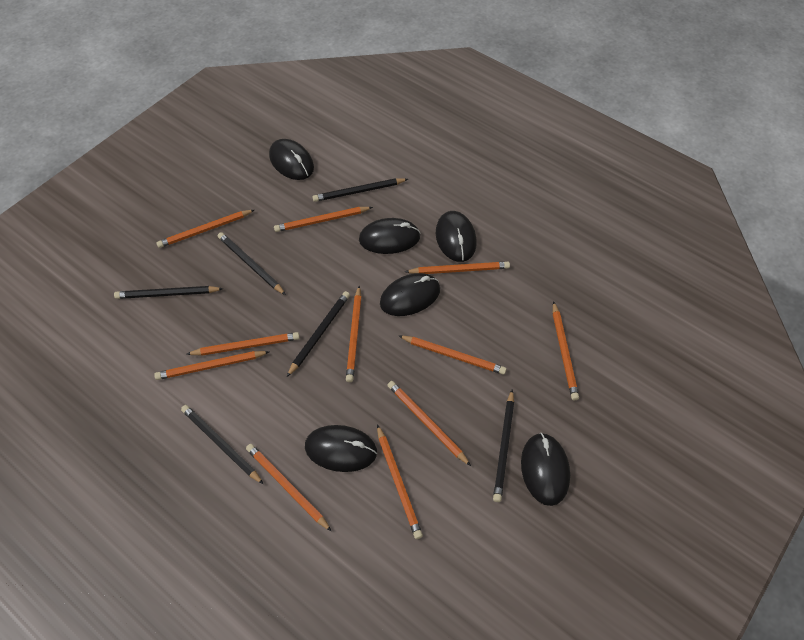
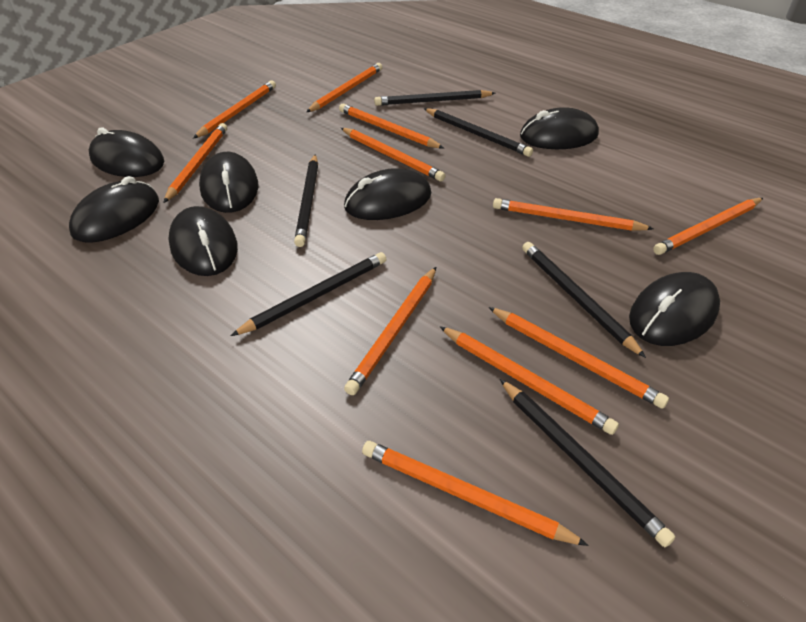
black mouse: [269,139,314,180] [305,425,377,472] [359,218,420,254] [380,273,440,316] [436,211,477,262] [521,433,570,506] = 6 -> [69,176,159,243] [89,128,164,177] [168,206,238,276] [199,152,258,213] [344,168,431,220] [520,107,599,149] [629,272,720,346] = 7

